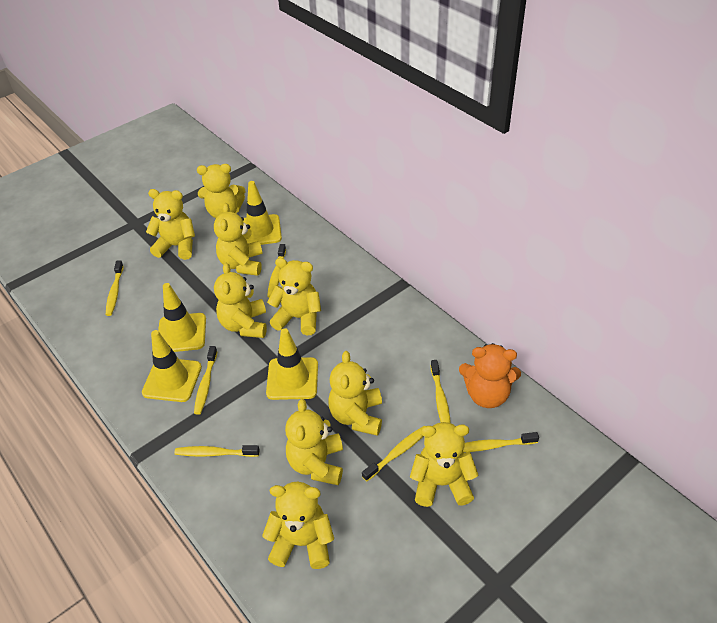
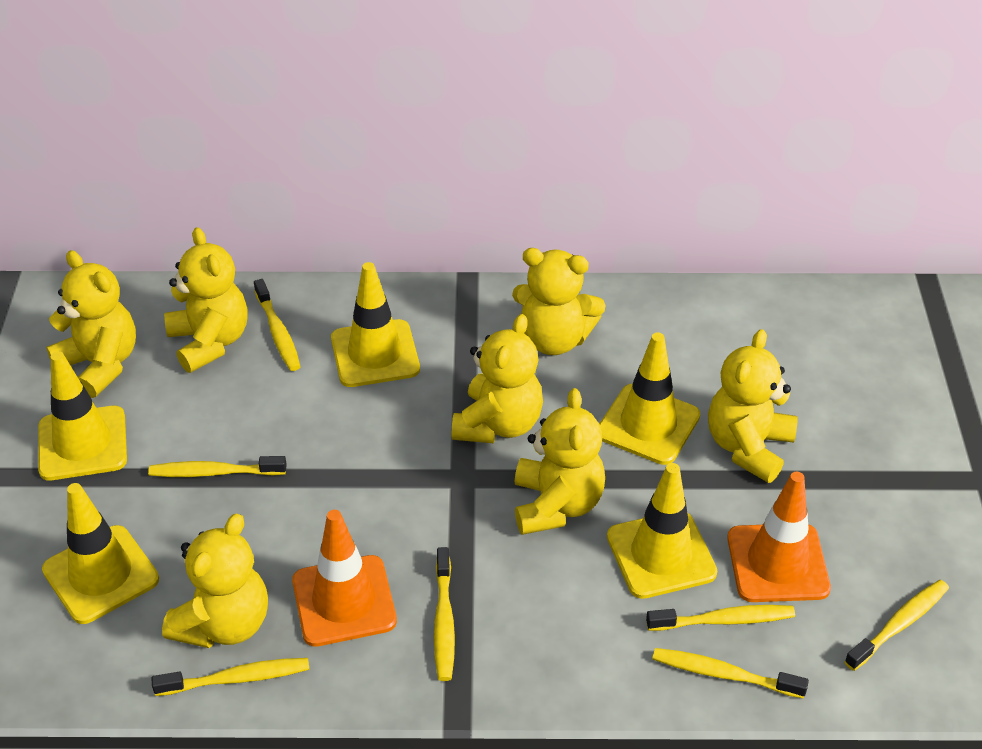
orange teddy bear: [459,343,521,408] = 1 -> none = 0
orange traffic cone: none = 0 -> [292,510,397,647] [727,472,831,602] = 2
yellow teddy bear: [146,189,195,260] [197,164,245,218] [214,203,263,276] [214,263,267,338] [262,482,334,569] [267,258,321,335] [285,399,343,485] [328,351,382,436] [410,422,479,507] = 9 -> [46,250,136,398] [162,513,268,648] [164,227,248,373] [452,314,543,443] [512,248,606,355] [514,388,605,535] [708,329,798,483] = 7
yellow traffic cone: [142,330,202,402] [158,283,206,352] [243,181,282,245] [266,328,318,400] = 4 -> [38,351,127,480] [42,483,159,624] [331,262,420,387] [599,332,700,465] [607,463,717,599] = 5

